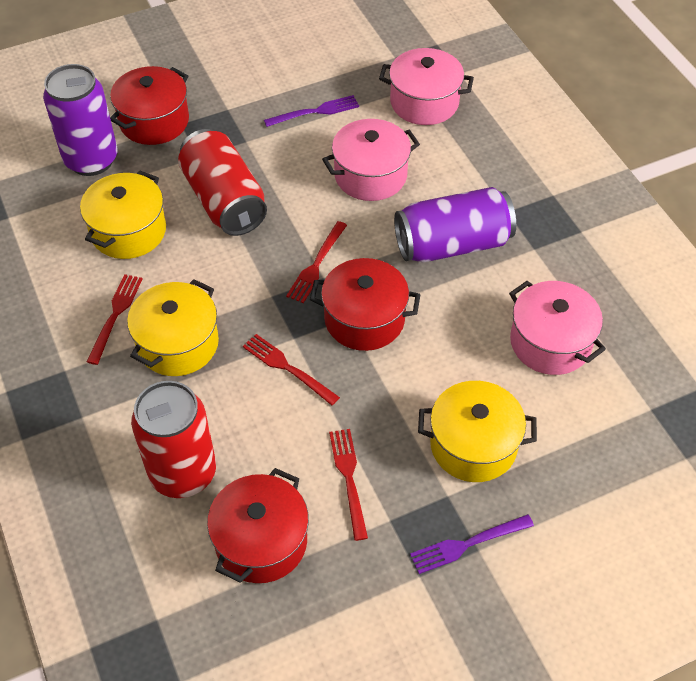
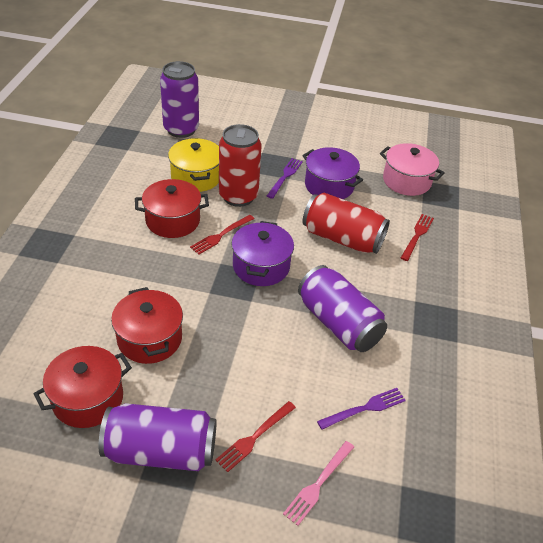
pink fork: none = 0 -> [283,441,354,526] = 1
pink pot: [322,119,420,201] [379,48,474,125] [509,281,606,375] = 3 -> [380,143,444,196] = 1
purple can: [43,64,117,176] [394,187,516,263] = 2 -> [99,403,217,471] [160,61,199,138] [298,265,387,352] = 3
purple pot: none = 0 -> [232,221,294,286] [302,147,363,199] = 2
red fork: [87,274,143,365] [243,334,340,405] [286,221,347,303] [329,429,368,541] = 4 -> [190,215,254,255] [215,401,296,472] [401,214,434,261] = 3
yellow pot: [80,170,166,259] [127,279,219,376] [418,381,537,482] = 3 -> [168,138,219,192] = 1

